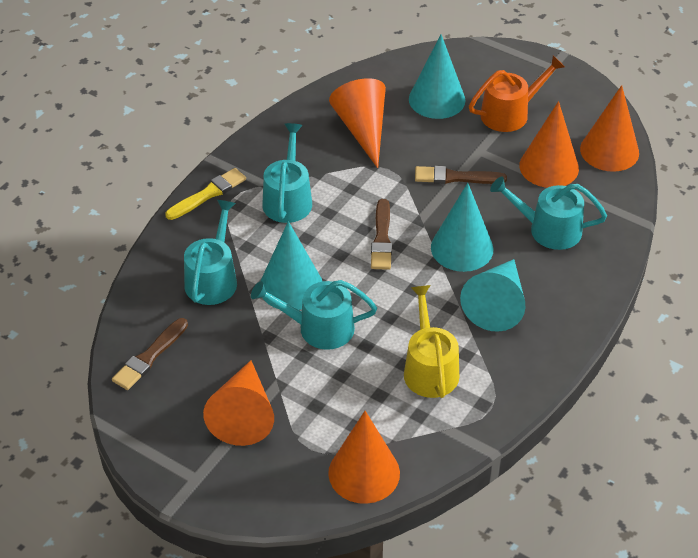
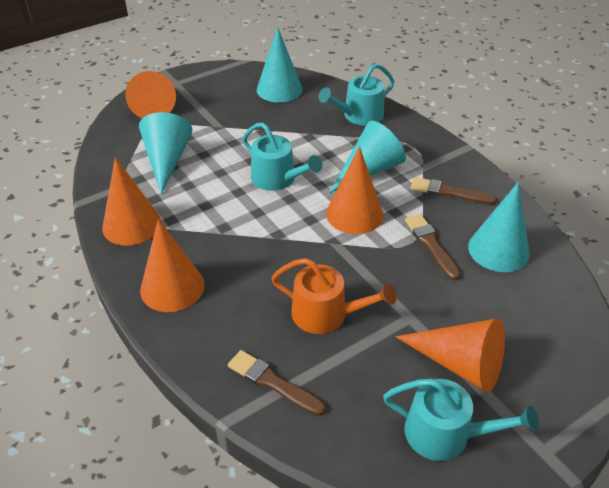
turquoise watering can: [184,200,237,305] [251,280,377,350] [262,123,312,223] [490,176,607,250] = 4 -> [242,122,322,191] [318,63,394,126] [383,379,539,461] = 3
yellow brush: [165,168,246,220] = 1 -> none = 0
yellow watering can: [404,285,459,398] = 1 -> none = 0

